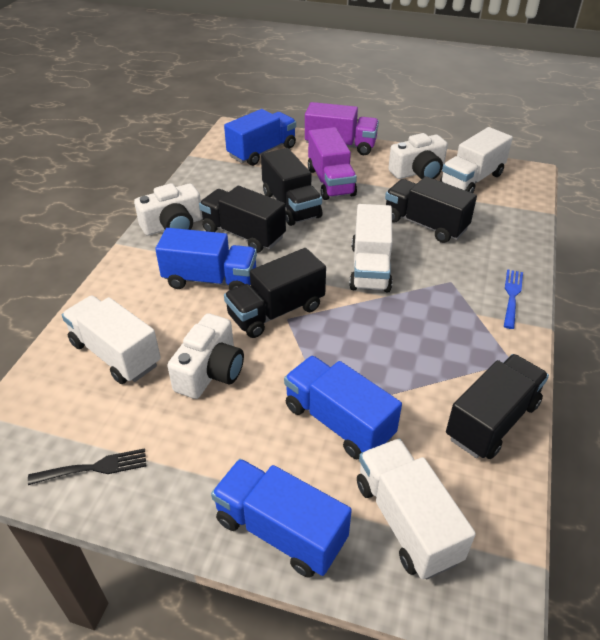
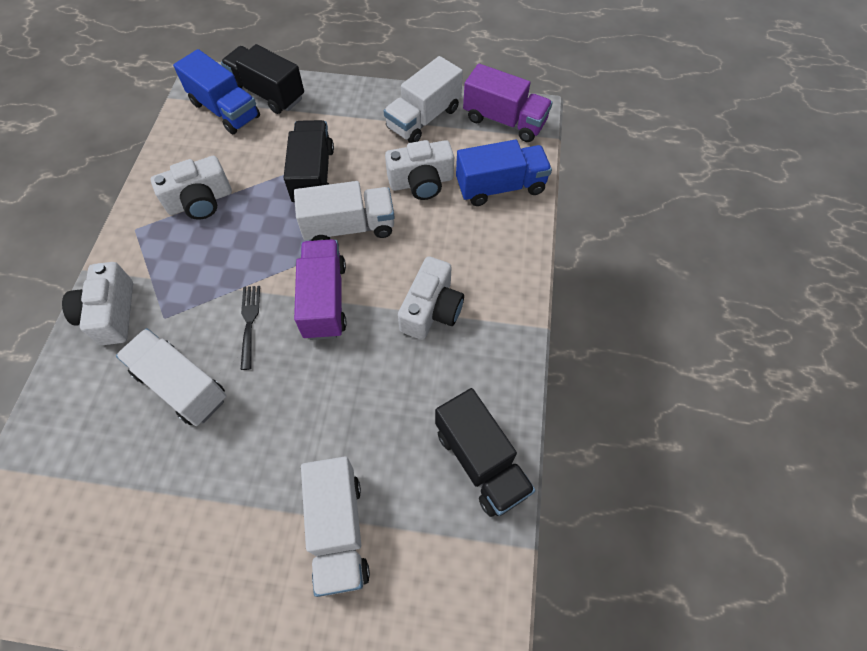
black truck: [199,186,286,253] [224,248,326,338] [261,148,322,226] [385,176,477,243] [446,354,549,459] = 5 -> [221,44,304,114] [284,120,334,202] [435,388,536,517] = 3
blue fork: [504,269,523,329] = 1 -> none = 0
blue truck: [155,228,257,290] [211,459,352,578] [224,109,296,166] [284,356,402,459] = 4 -> [173,49,260,134] [456,140,552,206] = 2
white camera: [134,183,202,236] [167,313,244,399] [388,133,448,179] = 3 -> [62,262,133,345] [151,156,232,220] [385,140,454,200] [398,256,464,340] = 4

